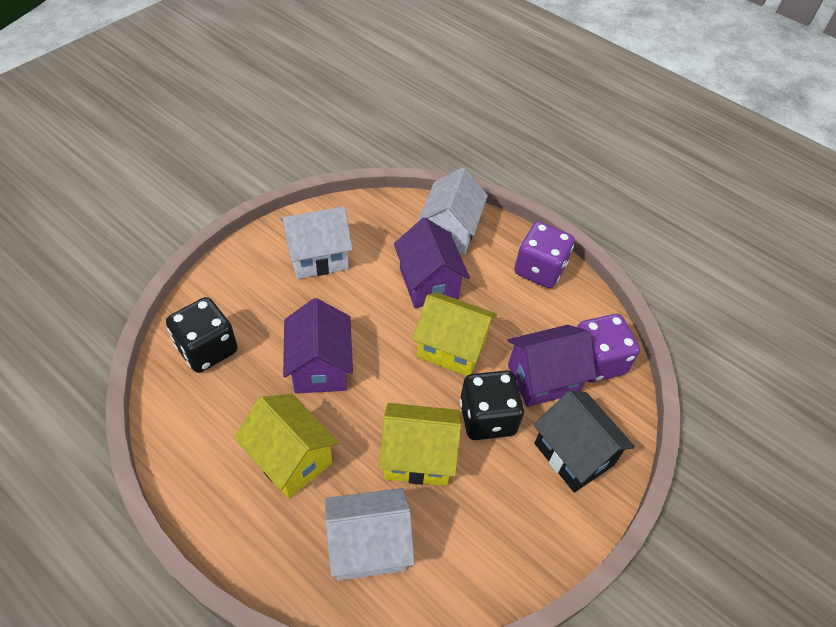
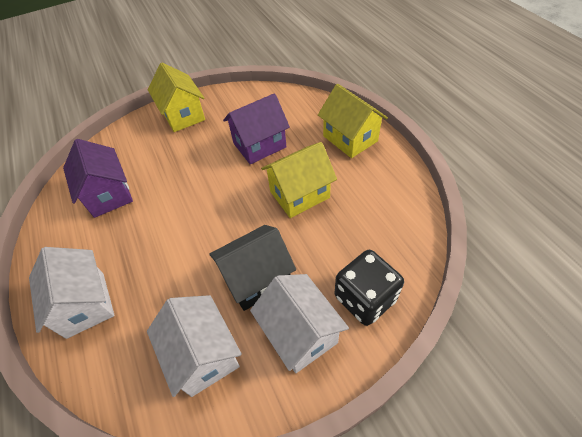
black dice: [166,297,238,373] [460,370,524,440] = 2 -> [335,250,404,326] = 1
purple dice: [514,222,575,288] [578,314,640,382] = 2 -> none = 0
purple house: [283,298,353,394] [394,217,470,308] [508,325,596,407] = 3 -> [63,139,133,218] [223,93,290,164] = 2

